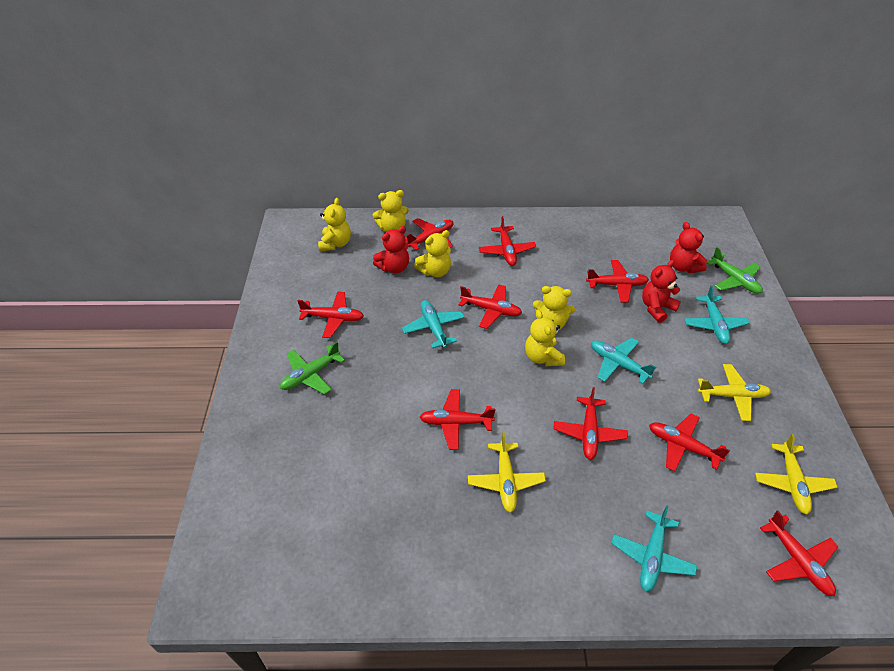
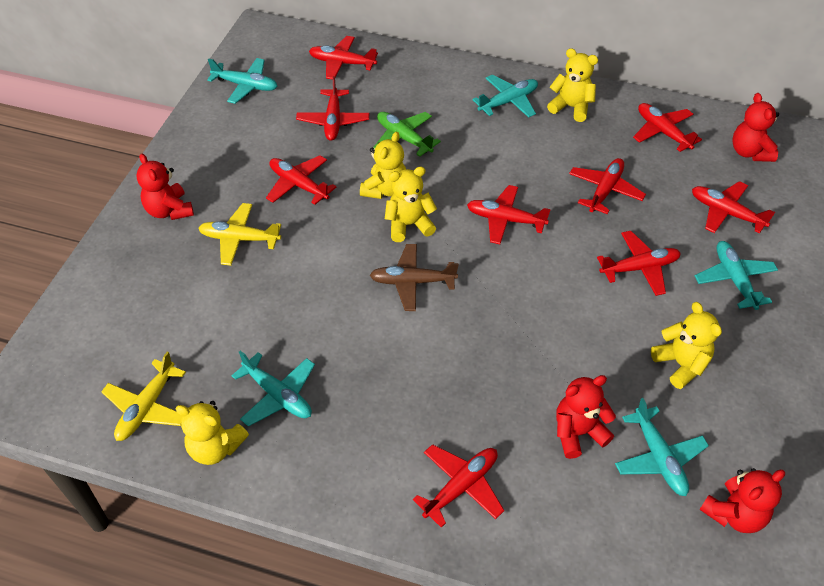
brown plane: none = 0 -> [370,244,459,311] = 1
green plane: [280,342,345,394] [707,247,763,294] = 2 -> [373,112,441,157] = 1
red teddy bear: [373,226,409,273] [642,260,681,323] [670,222,707,273] = 3 -> [136,154,194,220] [556,375,616,459] [699,468,785,533] [733,93,779,162] = 4
turquoise plane: [402,300,465,348] [591,338,656,384] [611,505,698,592] [684,285,750,344] = 4 -> [207,58,278,104] [232,351,315,427] [472,74,538,118] [615,398,709,496] [695,241,778,310] = 5
yellow plane: [468,432,546,513] [698,364,771,421] [755,434,838,515] = 3 -> [101,352,186,441] [198,203,281,266] = 2

